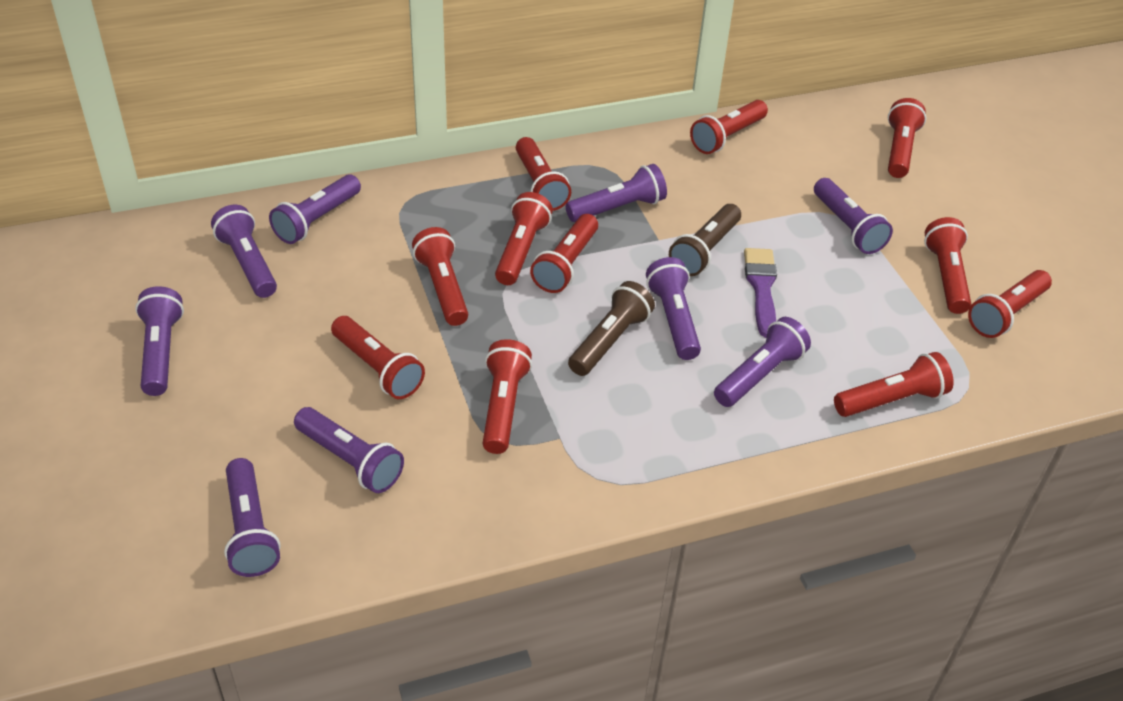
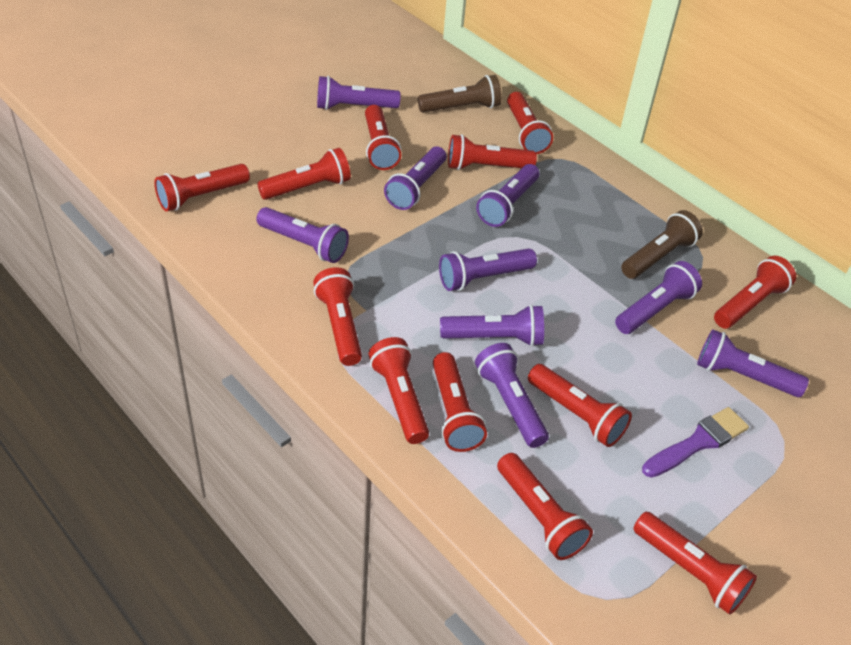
red flashlight: [331,316,425,399] [412,227,468,326] [482,339,532,454] [495,192,553,285] [516,137,571,211] [530,214,598,293] [690,100,768,154] [834,352,954,417] [888,98,926,178] [924,217,971,314] [968,270,1052,338] = 11 -> [154,164,250,212] [257,148,351,200] [313,267,362,366] [365,105,401,170] [368,337,429,444] [433,352,487,452] [448,134,537,170] [497,453,593,560] [507,92,553,154] [528,364,632,447] [633,512,757,615] [714,256,796,329] = 12

